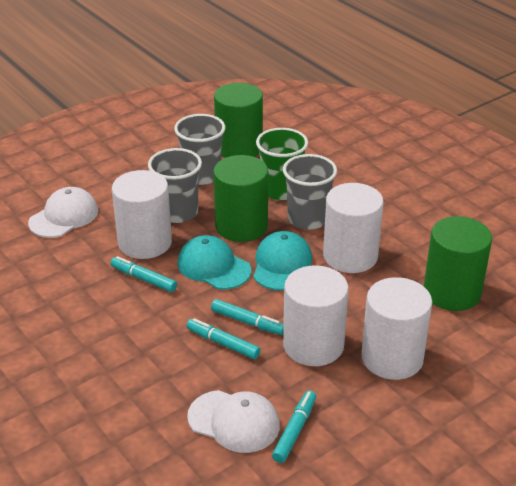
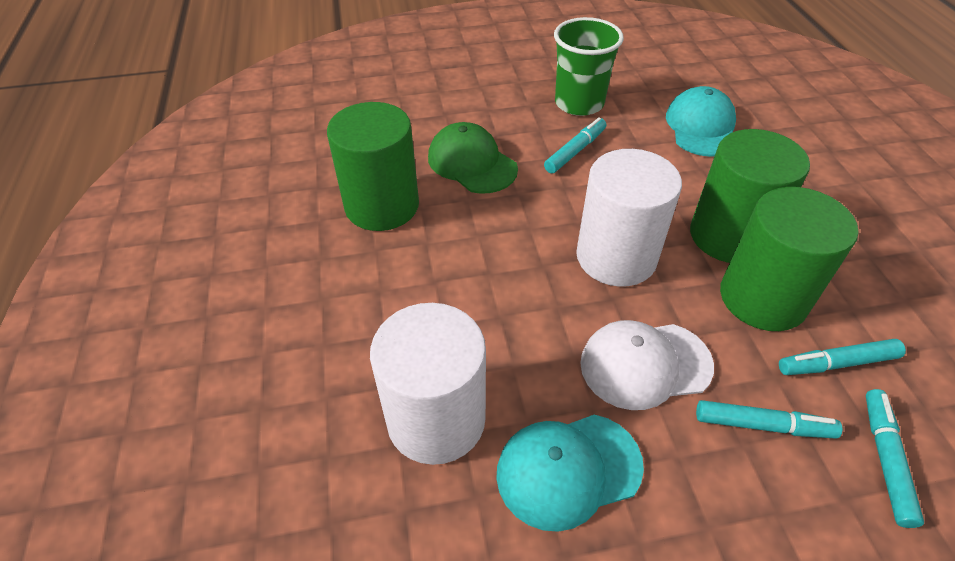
green cap: none = 0 -> [428,122,518,194] = 1
grey cup: [148,148,202,223] [174,114,225,185] [283,154,337,230] = 3 -> none = 0
white cap: [28,187,98,238] [187,390,280,453] = 2 -> [580,320,714,410] = 1
white cylinder: [112,170,172,259] [283,265,349,366] [323,183,384,273] [361,277,432,380] = 4 -> [370,303,486,465] [576,149,682,287] = 2

